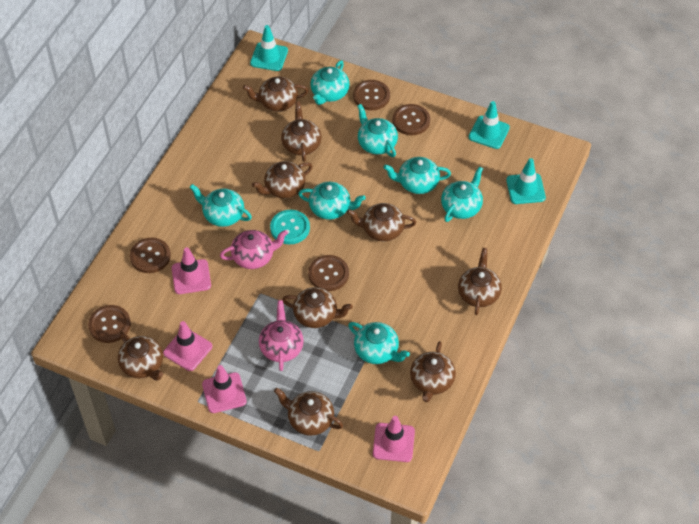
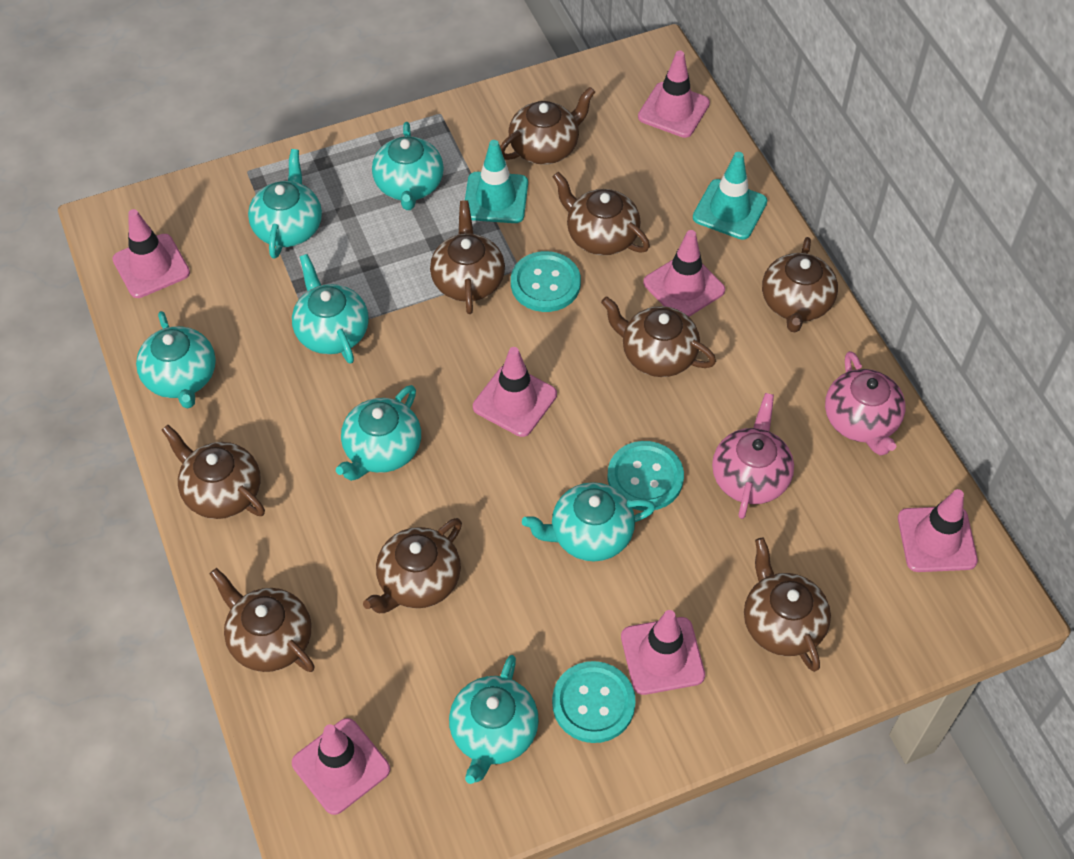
brown button: [88,305,131,343] [130,238,171,273] [308,255,349,291] [353,80,390,110] [393,104,430,135] = 5 -> none = 0
pink traffic cone: [163,321,212,371] [172,247,211,294] [202,365,247,413] [373,416,415,462] = 4 -> [112,209,190,298] [292,718,390,815] [473,347,557,437] [621,610,705,695] [638,51,710,138] [643,230,725,317] [898,489,978,572] = 7
turquoise button: [270,210,310,244] = 1 -> [511,251,581,312] [552,661,636,743] [608,441,684,511] = 3
turquoise traffic cone: [250,25,288,71] [469,101,510,149] [506,158,546,204] = 3 -> [465,140,528,223] [693,152,767,240] = 2

